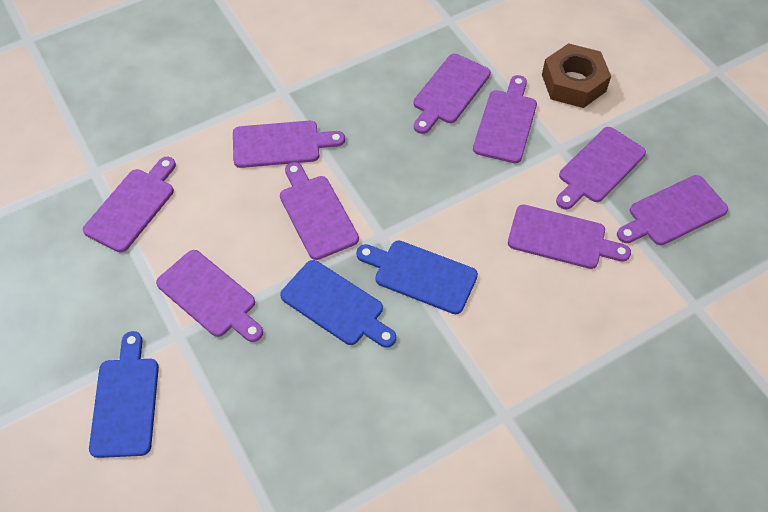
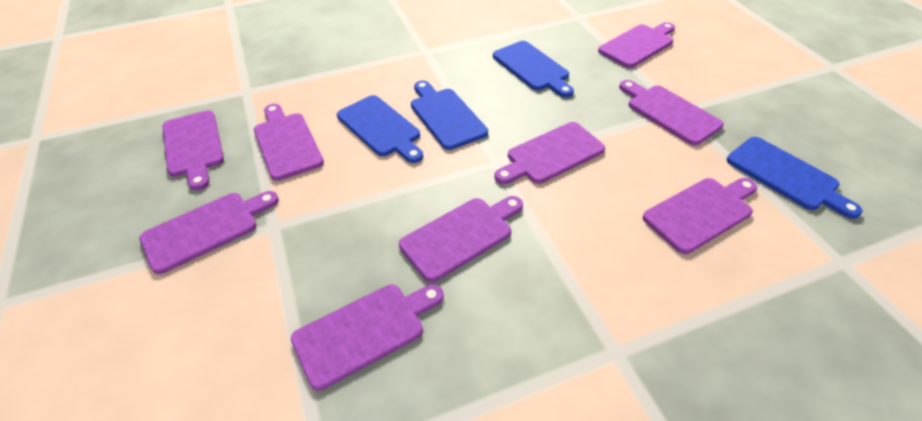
blue cutting board: [89,331,159,458] [280,260,396,348] [356,241,478,314] = 3 -> [337,95,423,163] [411,80,488,150] [493,41,574,97] [727,137,863,219] = 4
brown nut: [542,43,611,108] = 1 -> none = 0

